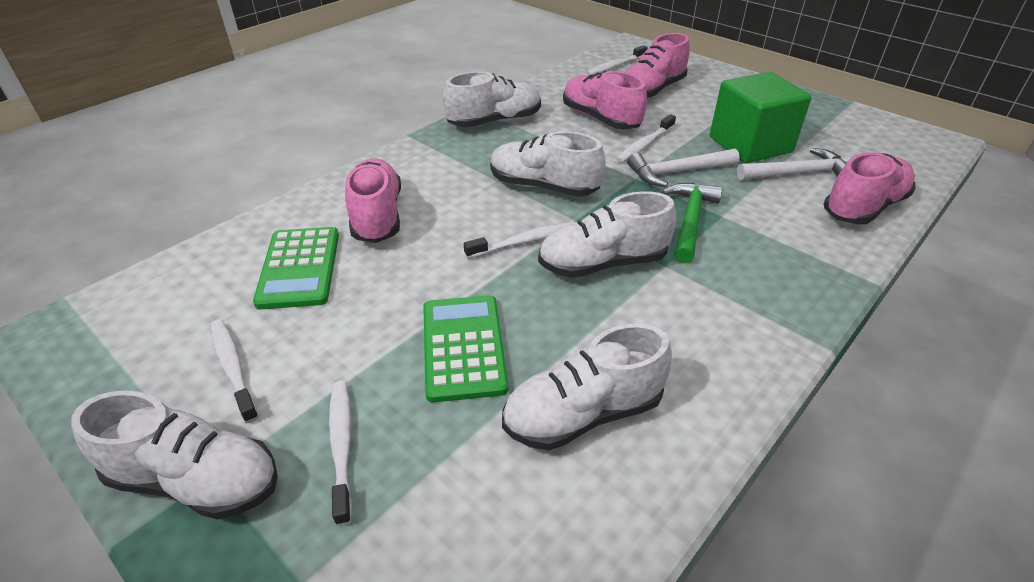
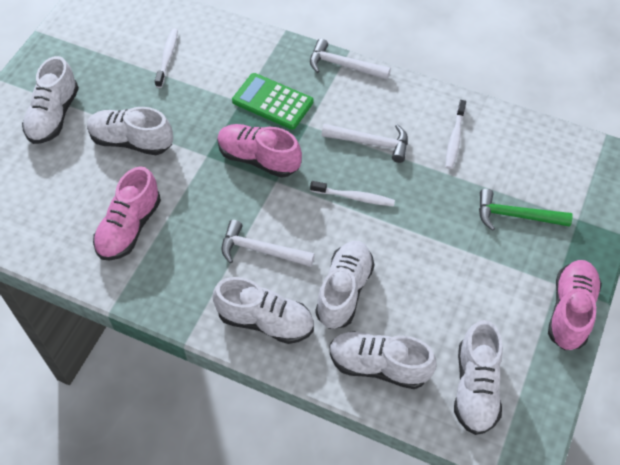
green calculator: [253,227,339,310] [423,295,508,403] = 2 -> [232,73,313,130] = 1
green cube: [710,72,811,163] = 1 -> none = 0
pink shoe: [345,158,401,243] [563,71,647,129] [625,33,690,98] [824,152,916,224] = 4 -> [93,167,161,261] [217,124,302,178] [548,260,602,350] = 3
white hammer: [627,148,740,187] [737,148,846,180] = 2 -> [221,220,315,267] [310,38,391,80] [322,124,408,163] = 3
white shoe: [71,390,278,519] [443,71,541,127] [490,131,605,197] [502,323,672,451] [538,191,677,278] = 5 -> [22,56,79,144] [87,107,173,155] [213,277,314,344] [315,241,374,329] [330,331,437,389] [454,320,503,435] = 6
white toothbrush: [210,320,259,423] [329,381,352,526] [464,222,574,259] [586,45,648,76] [616,114,676,163] = 5 -> [155,28,178,88] [310,181,395,206] [445,100,466,169] = 3

